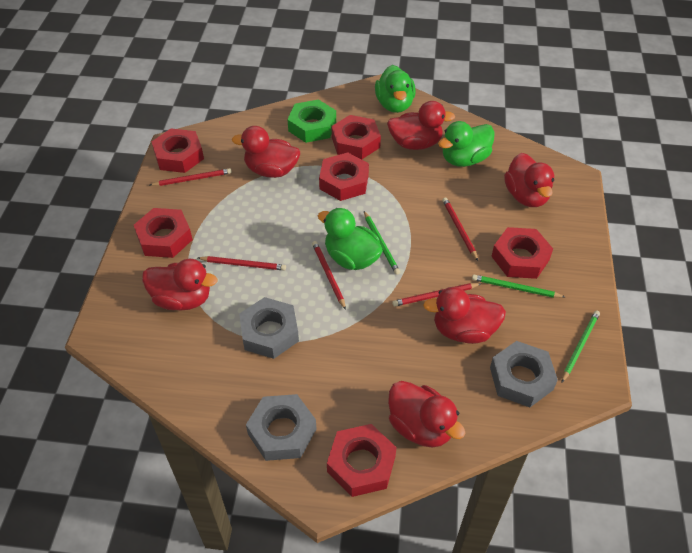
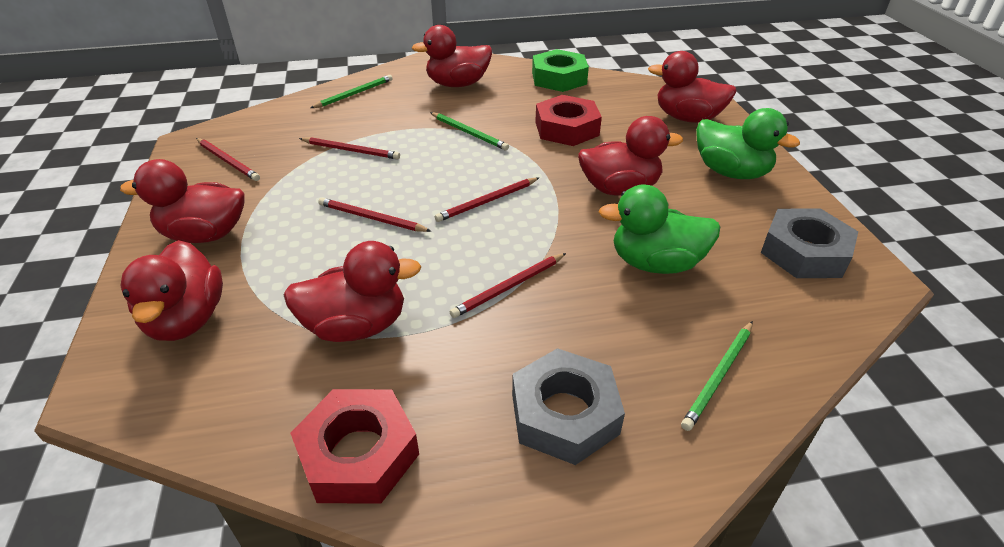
green duck: [318,208,383,270] [375,65,416,113] [438,121,495,167] = 3 -> [599,184,720,274] [696,108,800,179] = 2
grey nut: [239,297,299,359] [246,394,317,461] [490,341,558,407] = 3 -> [512,348,625,465] [761,209,858,278] = 2
red nut: [134,208,193,258] [152,128,204,173] [319,152,369,201] [327,424,397,497] [332,115,381,159] [491,227,553,279] = 6 -> [290,389,419,504] [535,95,602,146] = 2

